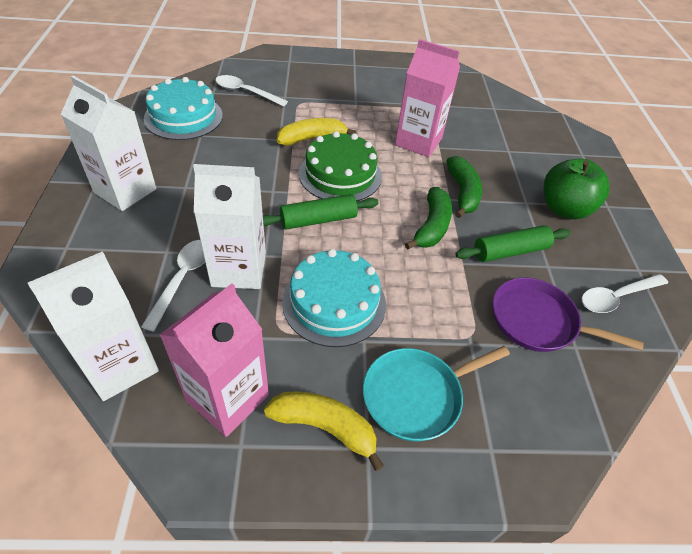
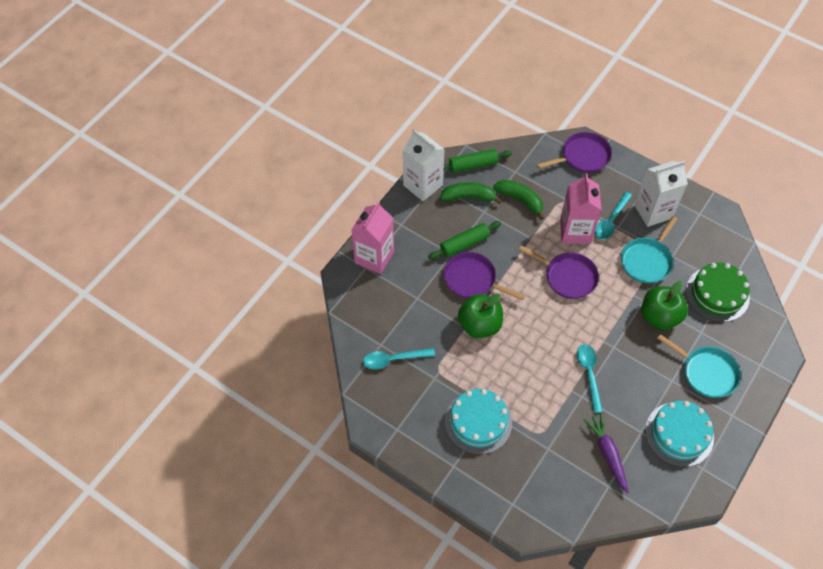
green apple: [544,159,609,219] = 1 -> [458,294,503,338] [641,281,688,330] = 2
purple carrot: none = 0 -> [584,413,629,493] = 1
purple pan: [493,277,644,352] = 1 -> [443,252,525,301] [519,245,599,299] [537,132,612,173] = 3
turquoise pan: [363,346,510,441] = 1 -> [621,216,678,283] [657,334,741,398] = 2
turquoise spoon: none = 0 -> [363,348,435,370] [577,344,603,413] [595,192,632,239] = 3
white carton: [28,251,159,401] [61,76,157,211] [193,164,266,289] = 3 -> [402,129,445,201] [634,161,688,227] = 2
white spoon: [141,240,205,332] [215,75,288,107] [582,274,668,313] = 3 -> none = 0
yellow banana: [264,391,384,471] [277,118,357,146] = 2 -> none = 0

